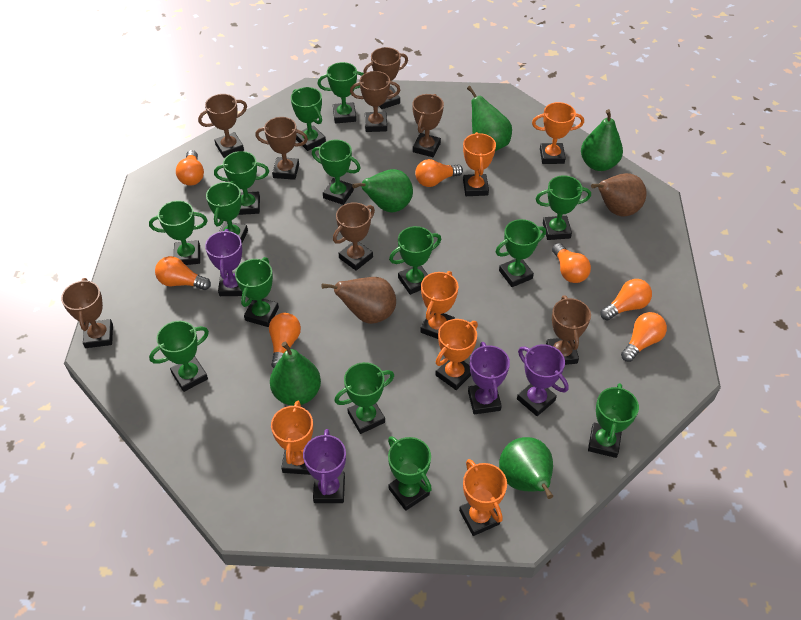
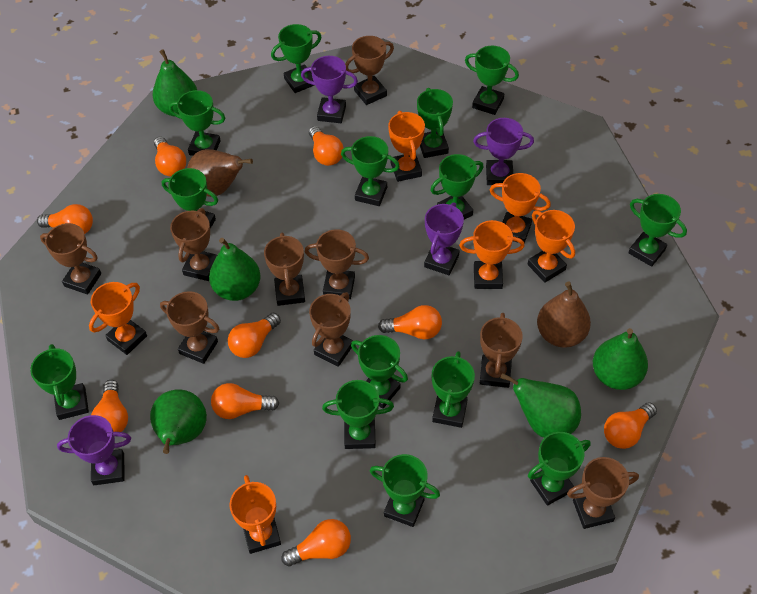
brown trophy: [61,278,113,348] [198,94,247,158] [255,117,308,180] [333,202,375,271] [350,71,400,132] [363,47,408,109] [412,94,444,157] [546,295,591,365] = 8 -> [40,223,101,294] [160,291,219,364] [170,208,217,281] [264,233,305,306] [305,229,369,299] [309,292,353,367] [345,36,394,105] [480,313,523,388] [567,457,639,529] = 9
orange light bulb: [155,256,211,290] [176,150,204,186] [269,313,301,368] [415,159,463,187] [552,243,591,283] [600,279,652,320] [621,312,667,362] = 7 -> [37,204,93,234] [91,380,128,432] [154,137,186,176] [211,383,279,419] [228,313,281,358] [281,519,351,566] [309,126,344,166] [378,305,442,340] [604,402,657,449] = 9

